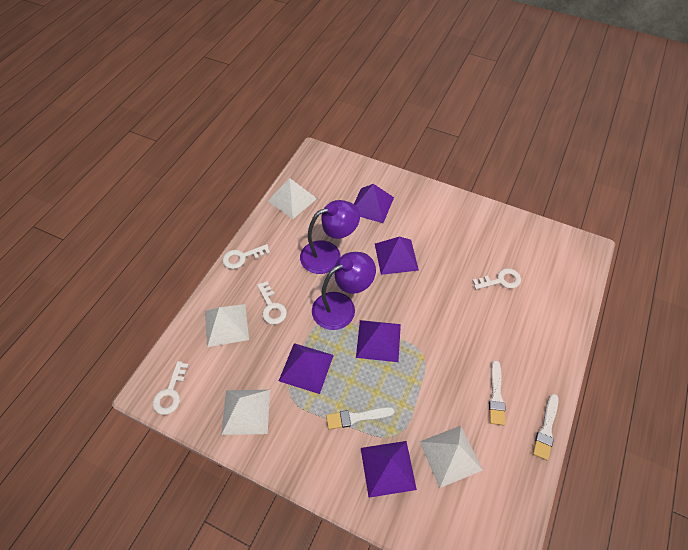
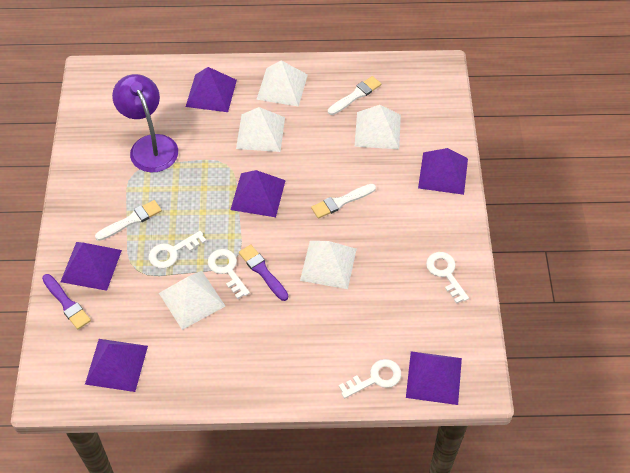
purple brush: none = 0 -> [42,274,91,329] [239,245,288,301] = 2
purple lamp: [300,200,360,274] [312,252,376,330] = 2 -> [112,74,178,172] = 1
purple pyramid: [279,343,334,394] [354,184,394,223] [356,320,401,362] [361,441,417,498] [375,237,419,275] = 5 -> [61,242,122,291] [85,339,148,392] [186,67,237,112] [230,170,286,217] [406,351,462,405] [418,148,468,195] = 6
white pyramid: [205,304,249,347] [221,390,270,435] [268,178,317,219] [419,426,483,488] = 4 -> [159,271,225,330] [236,107,285,152] [256,60,308,107] [300,241,357,289] [355,105,401,149] = 5

